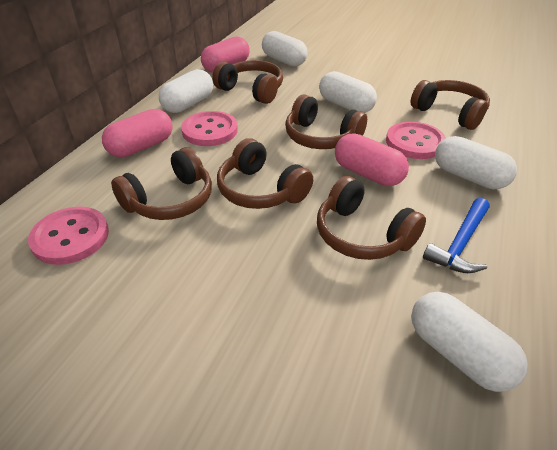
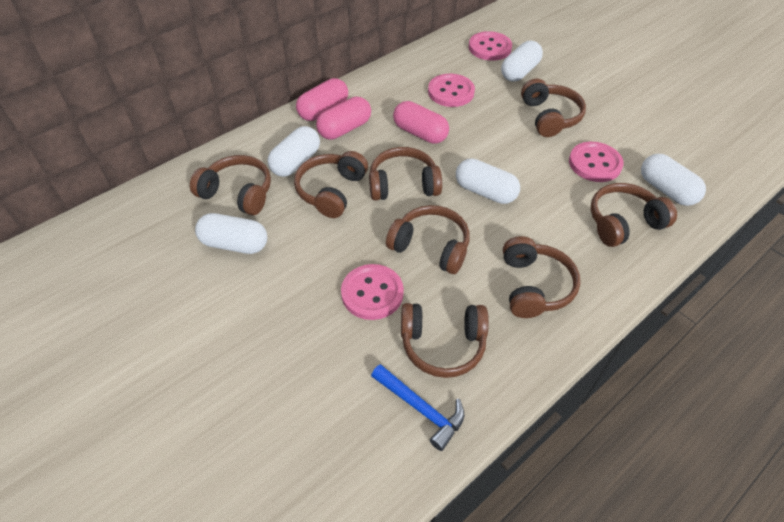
brown headphones: [111,147,212,220] [212,60,283,104] [217,138,313,209] [285,95,367,149] [317,176,426,260] [411,80,490,130] = 6 -> [190,155,271,216] [294,151,368,218] [369,147,442,201] [386,205,470,274] [401,303,489,378] [503,236,580,318] [521,79,586,137] [591,183,677,247] = 8
pink button: [28,207,109,265] [181,111,238,146] [386,122,446,159] = 3 -> [341,264,404,320] [428,74,475,107] [469,31,512,61] [569,142,624,182] = 4

